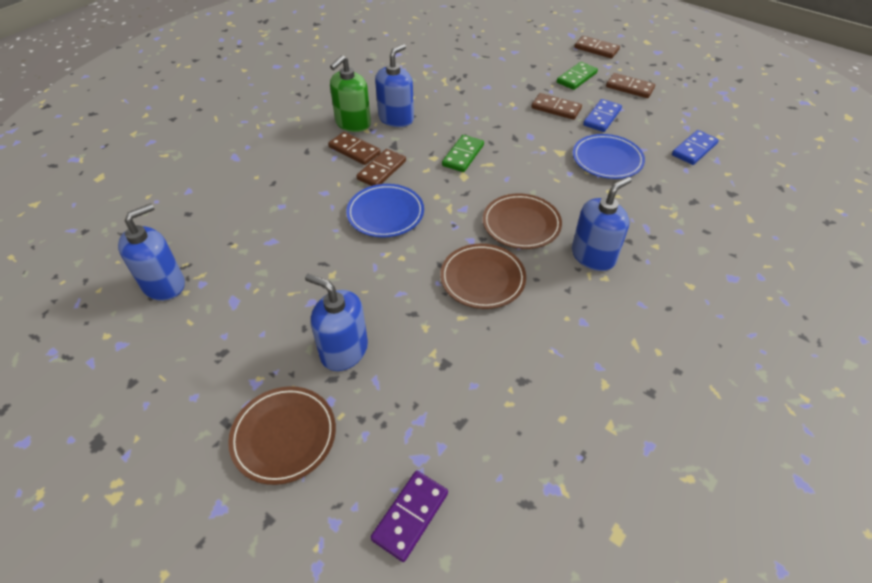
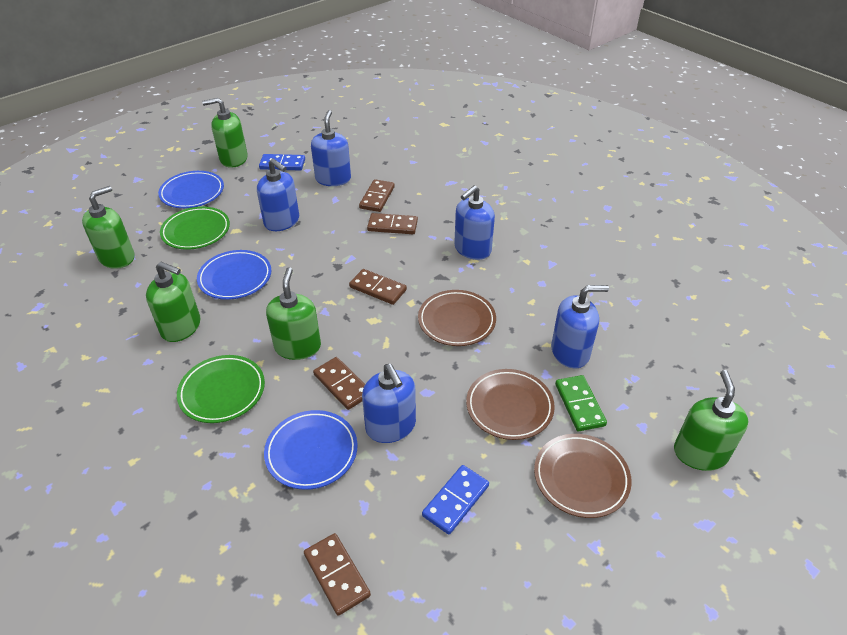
blue plate: [346,184,424,238] [573,134,645,179] = 2 -> [158,171,224,208] [197,250,271,300] [264,410,358,490] = 3
blue soap dispenser: [118,203,185,301] [305,274,368,371] [375,44,414,127] [572,177,632,271] = 4 -> [257,158,299,231] [311,110,351,186] [362,364,416,443] [454,185,495,260] [551,285,609,368] = 5
green domino: [442,135,484,172] [557,62,598,90] = 2 -> [555,375,607,431] = 1
green plate: none = 0 -> [160,207,230,250] [177,355,265,423] = 2
green soap dispenser: [330,55,371,132] = 1 -> [82,186,135,269] [146,262,201,342] [202,98,248,168] [266,267,321,360] [674,370,748,471] = 5
purple domino: [370,471,448,562] = 1 -> none = 0

